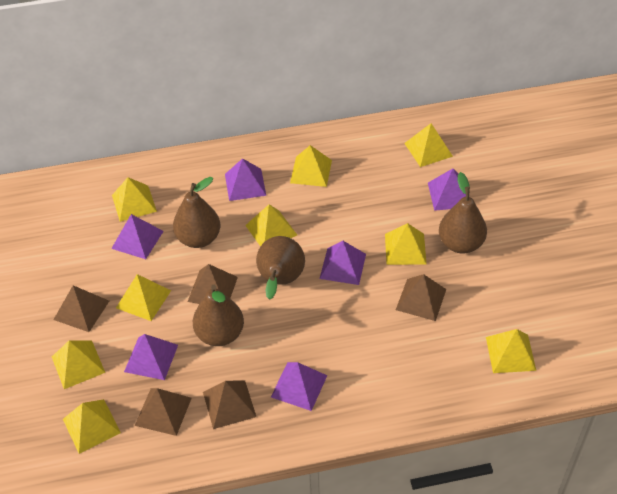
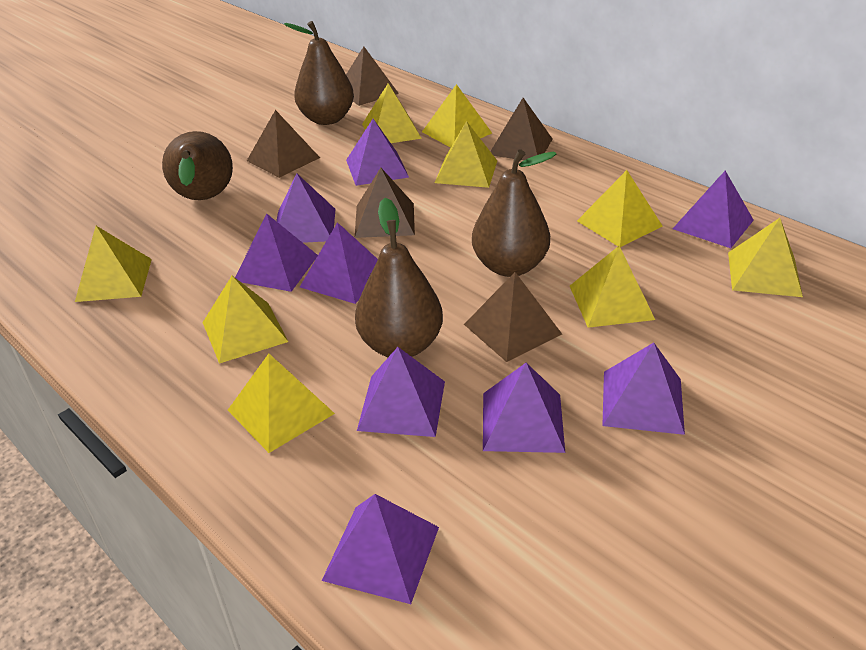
purple pyramid: [111,214,164,259] [124,334,178,380] [225,158,266,201] [271,362,327,411] [319,241,366,285] [428,169,466,211] = 6 -> [235,213,318,292] [277,173,336,243] [300,222,378,304] [322,494,439,604] [346,119,409,186] [357,347,445,437] [483,363,565,453] [602,343,685,435] [673,171,754,248] = 9

